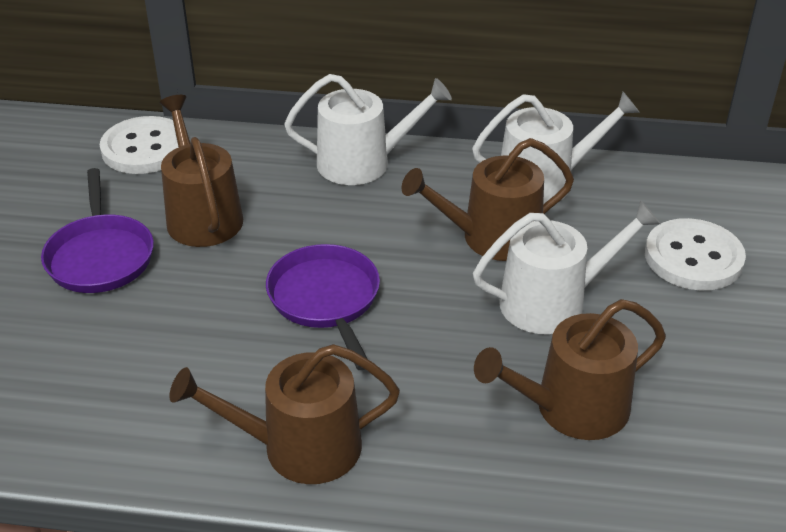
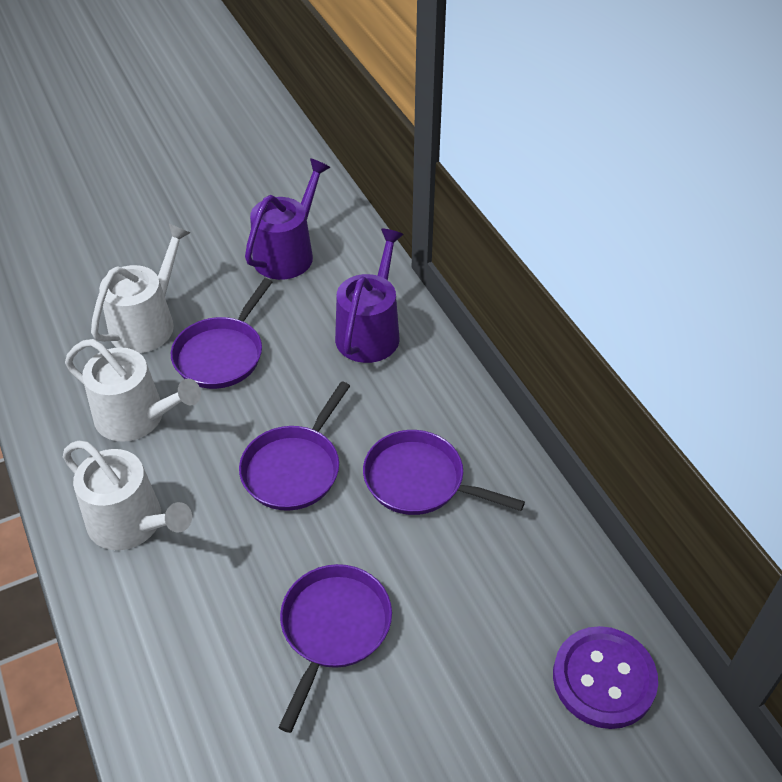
brown watering can: [159,95,243,247] [169,344,400,484] [402,138,574,261] [474,299,666,440] = 4 -> none = 0
purple button: none = 0 -> [553,626,658,729] = 1
purple pan: [41,168,154,293] [266,244,380,370] = 2 -> [171,278,272,389] [239,381,350,511] [278,564,392,733] [363,430,525,515] = 4
purple watering can: none = 0 -> [245,158,330,280] [335,228,404,363] = 2
white button: [100,116,179,174] [645,218,746,290] = 2 -> none = 0

